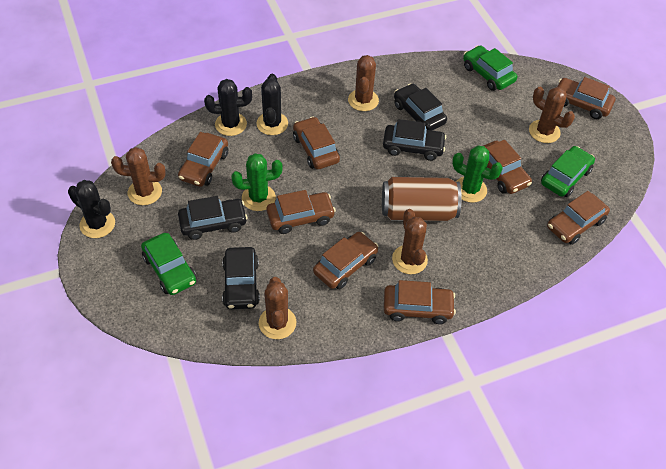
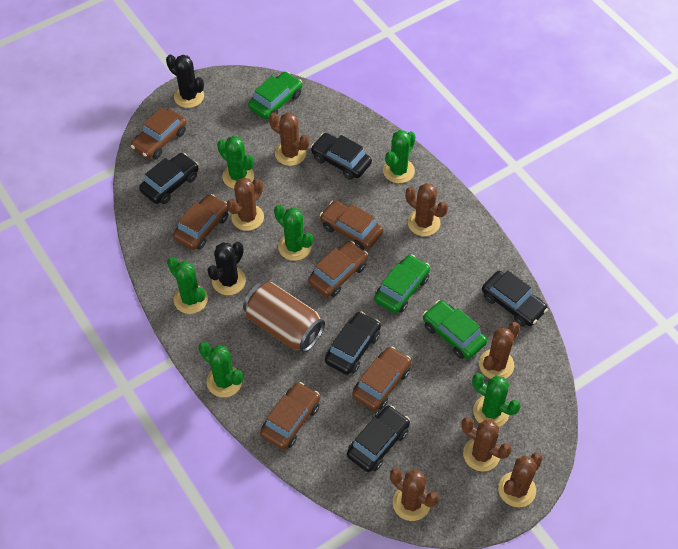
black cactus: [68,180,115,238] [204,79,252,136] [256,74,288,135] = 3 -> [166,55,204,108] [207,242,246,295] = 2
black car: [178,196,248,240] [222,247,260,310] [383,119,446,161] [394,83,447,131] = 4 -> [139,153,199,204] [311,133,372,180] [325,311,381,375] [347,405,410,472] [482,271,548,327] = 5
brown cactus: [111,147,166,205] [259,277,296,339] [348,55,379,111] [392,209,428,274] [529,87,575,143] = 5 -> [227,178,264,231] [269,113,310,166] [390,468,439,521] [406,183,448,236] [462,417,512,471] [479,322,520,379] [498,452,543,507] = 7
brown car: [178,132,228,187] [266,190,336,234] [293,117,340,170] [313,232,378,290] [384,280,456,324] [483,140,532,194] [547,191,610,245] [557,77,615,119] = 8 -> [131,108,187,159] [173,194,228,250] [260,382,320,449] [308,241,368,297] [320,200,383,250] [352,346,411,411] = 6
green cactus: [231,153,283,211] [452,146,503,203] = 2 -> [167,257,208,314] [198,342,243,397] [217,136,254,189] [274,205,313,261] [383,130,416,183] [472,373,521,427] = 6

